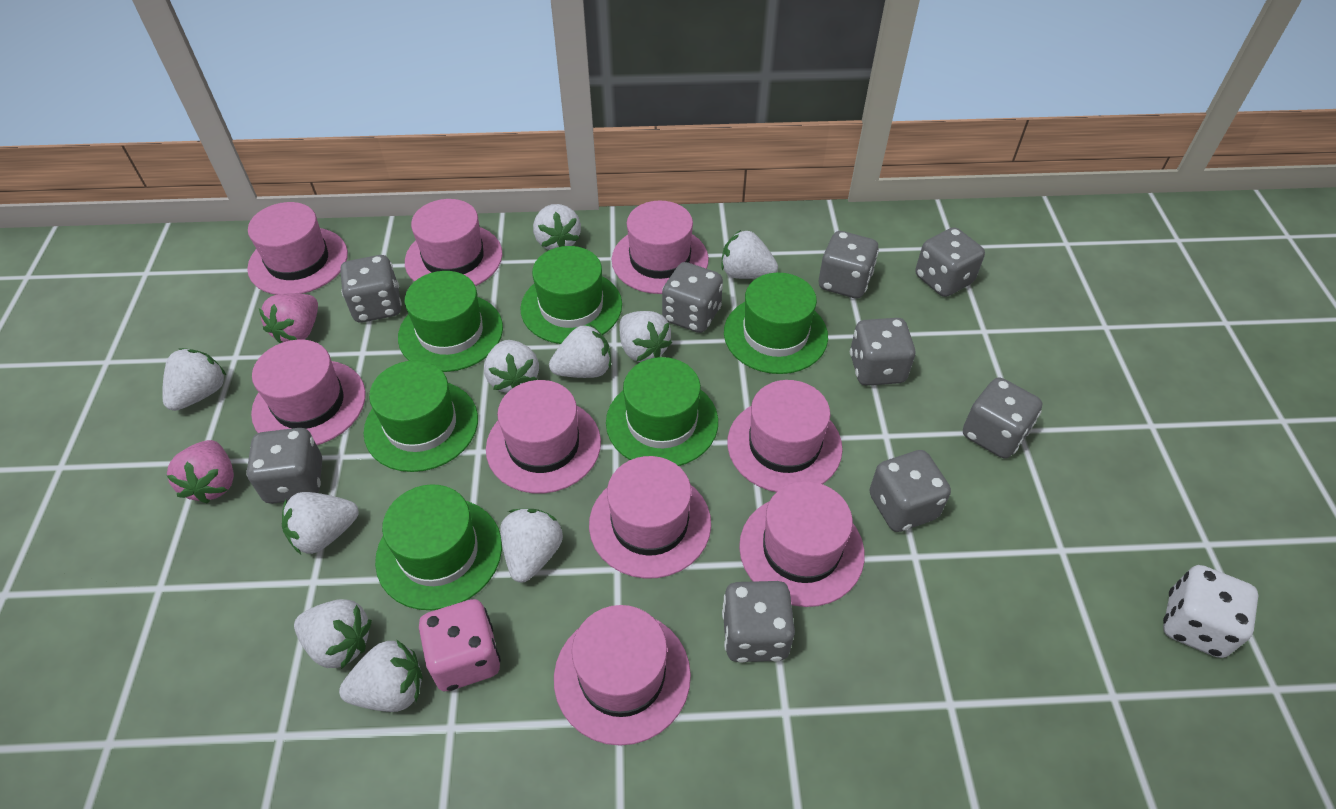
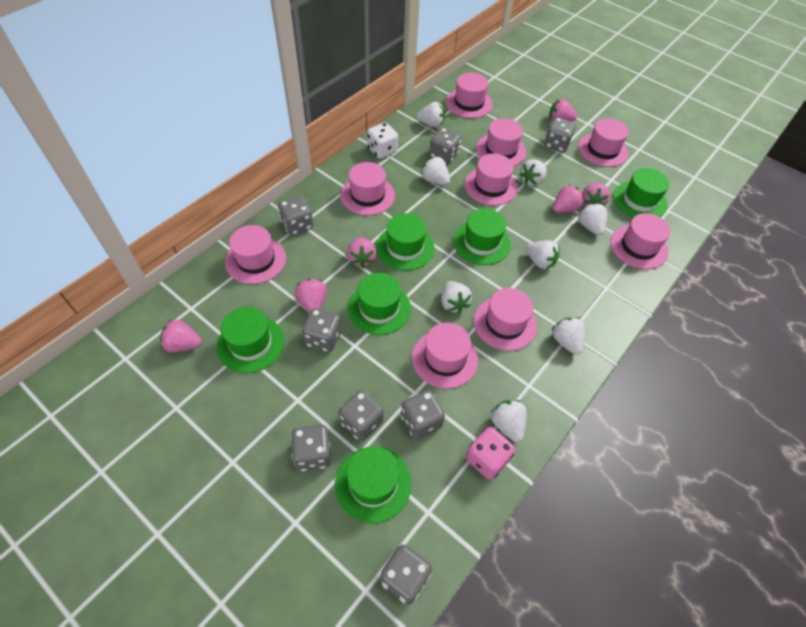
grey dice: [246,428,322,504] [340,255,402,323] [662,262,723,333] [722,581,795,663] [819,231,879,299] [850,318,915,386] [870,450,951,532] [915,227,985,297] [963,378,1042,458] = 9 -> [278,196,313,236] [291,425,331,471] [302,308,341,352] [339,390,384,441] [380,545,432,605] [401,390,445,439] [429,128,461,164] [544,118,576,153] = 8
pink strawberry: [167,440,234,504] [259,293,318,343] = 2 -> [160,319,202,352] [295,279,327,313] [347,237,377,268] [549,99,577,122] [553,185,584,213] [582,182,610,206] = 6
white strawberry: [162,348,226,411] [282,492,359,554] [294,599,372,669] [339,639,423,712] [484,340,539,393] [500,509,563,582] [533,204,581,250] [549,324,611,378] [619,311,672,362] [721,230,778,279] = 10 -> [417,102,445,128] [421,156,450,185] [441,281,472,314] [491,400,527,442] [519,159,547,186] [526,240,560,269] [552,317,585,355] [578,203,607,235] = 8

